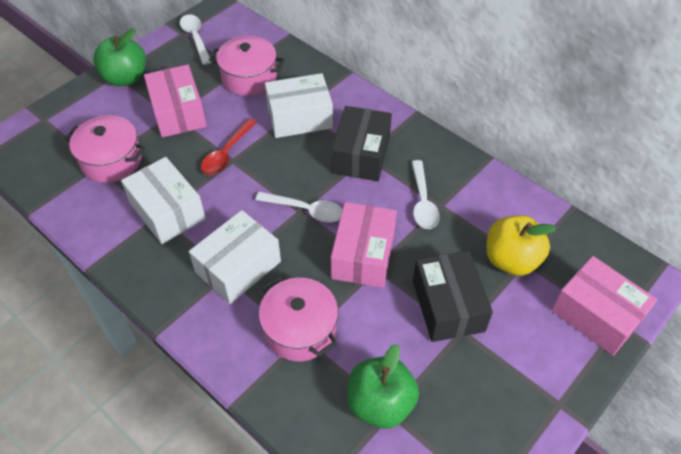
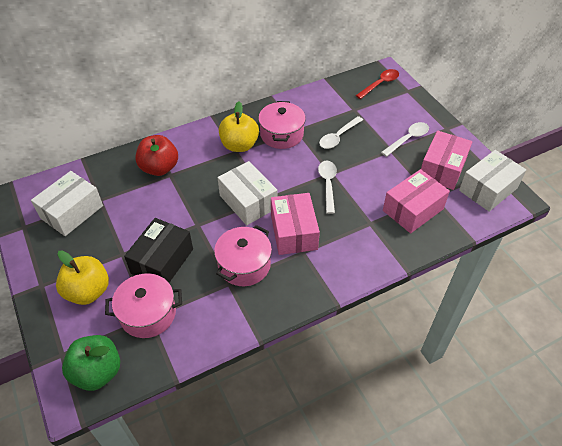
black box: [331,106,392,181] [413,251,493,342] = 2 -> [124,218,193,283] = 1
green apple: [93,28,146,86] [347,344,419,429] = 2 -> [62,335,120,391] = 1
red apple: none = 0 -> [135,135,178,176] = 1
yellow apple: [486,215,556,276] = 1 -> [56,250,109,305] [219,101,259,152] = 2

